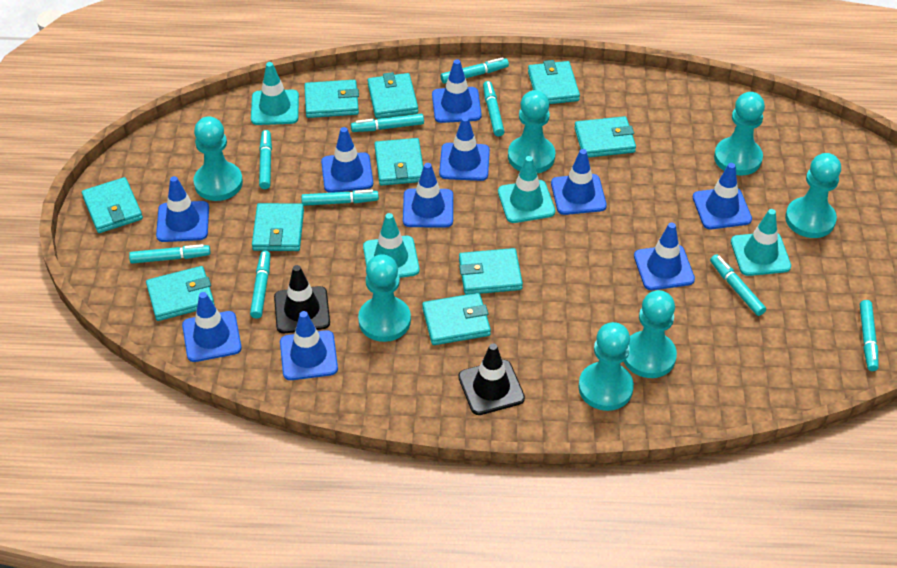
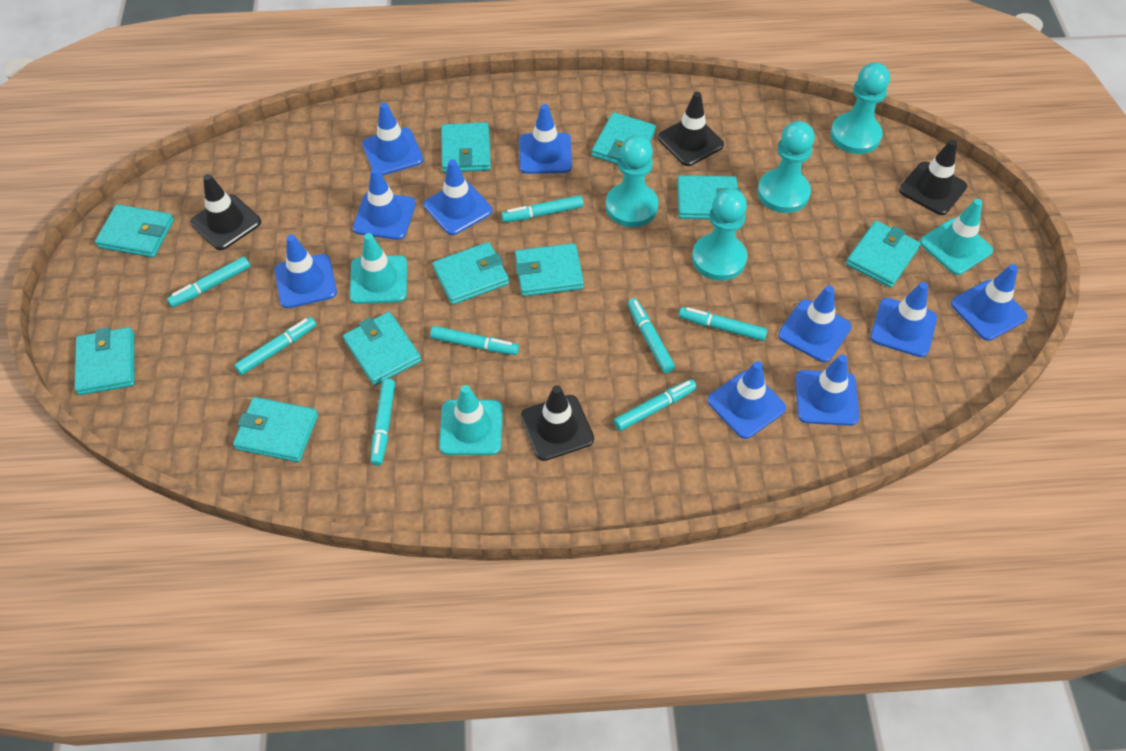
black traffic cone: [274,265,330,333] [458,343,525,415] = 2 -> [190,174,261,250] [521,385,594,461] [658,92,724,166] [899,140,967,215] = 4
turquoise marker: [129,244,210,264] [250,251,271,319] [259,130,272,189] [301,190,379,206] [351,114,424,132] [441,57,509,84] [483,81,505,136] [710,254,766,316] [860,300,879,371] = 9 -> [167,256,250,308] [234,317,316,375] [370,379,395,466] [430,326,519,355] [501,195,584,223] [614,379,697,431] [627,298,675,373] [679,307,768,341] = 8
turquoise pawn: [193,116,243,201] [358,254,411,342] [508,90,556,174] [578,322,634,411] [624,290,677,378] [714,92,765,175] [785,153,841,238] = 7 -> [606,135,659,227] [692,188,747,281] [757,121,815,213] [830,63,890,154] = 4
turquoise traffic cone: [251,62,299,125] [363,213,419,278] [498,156,555,223] [731,209,791,276] = 4 -> [350,233,407,304] [439,385,503,455] [920,199,993,275] = 3

